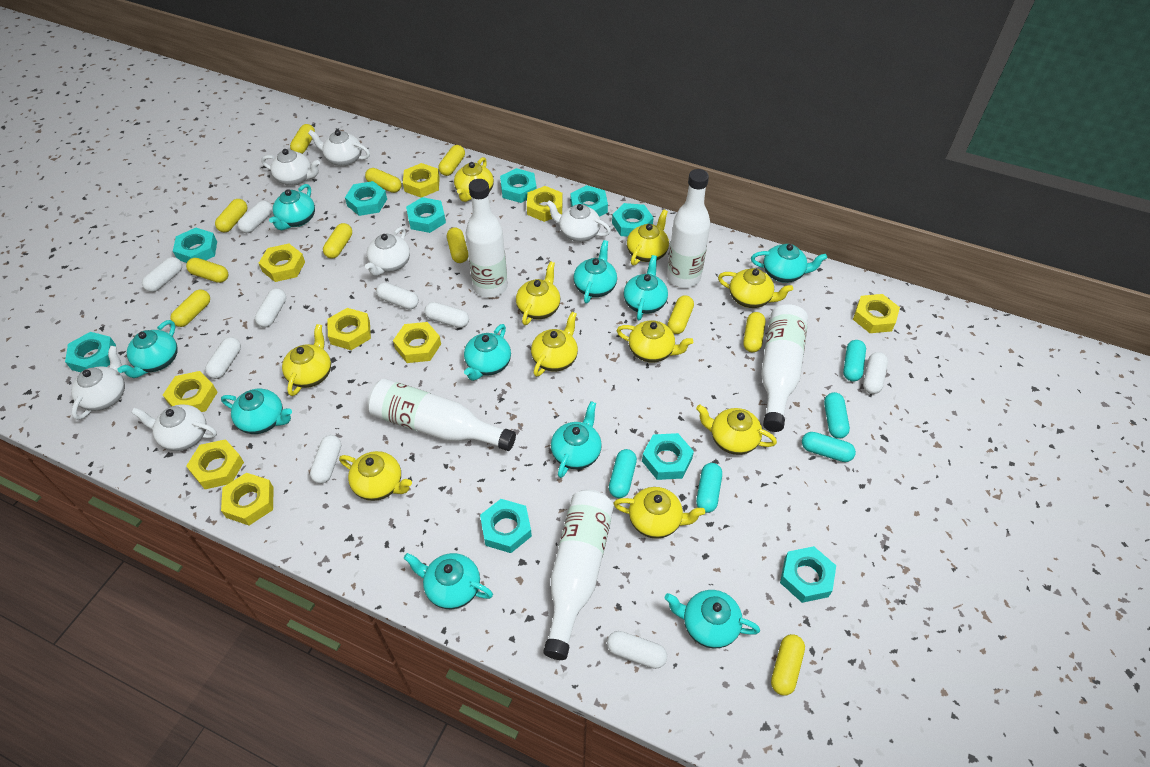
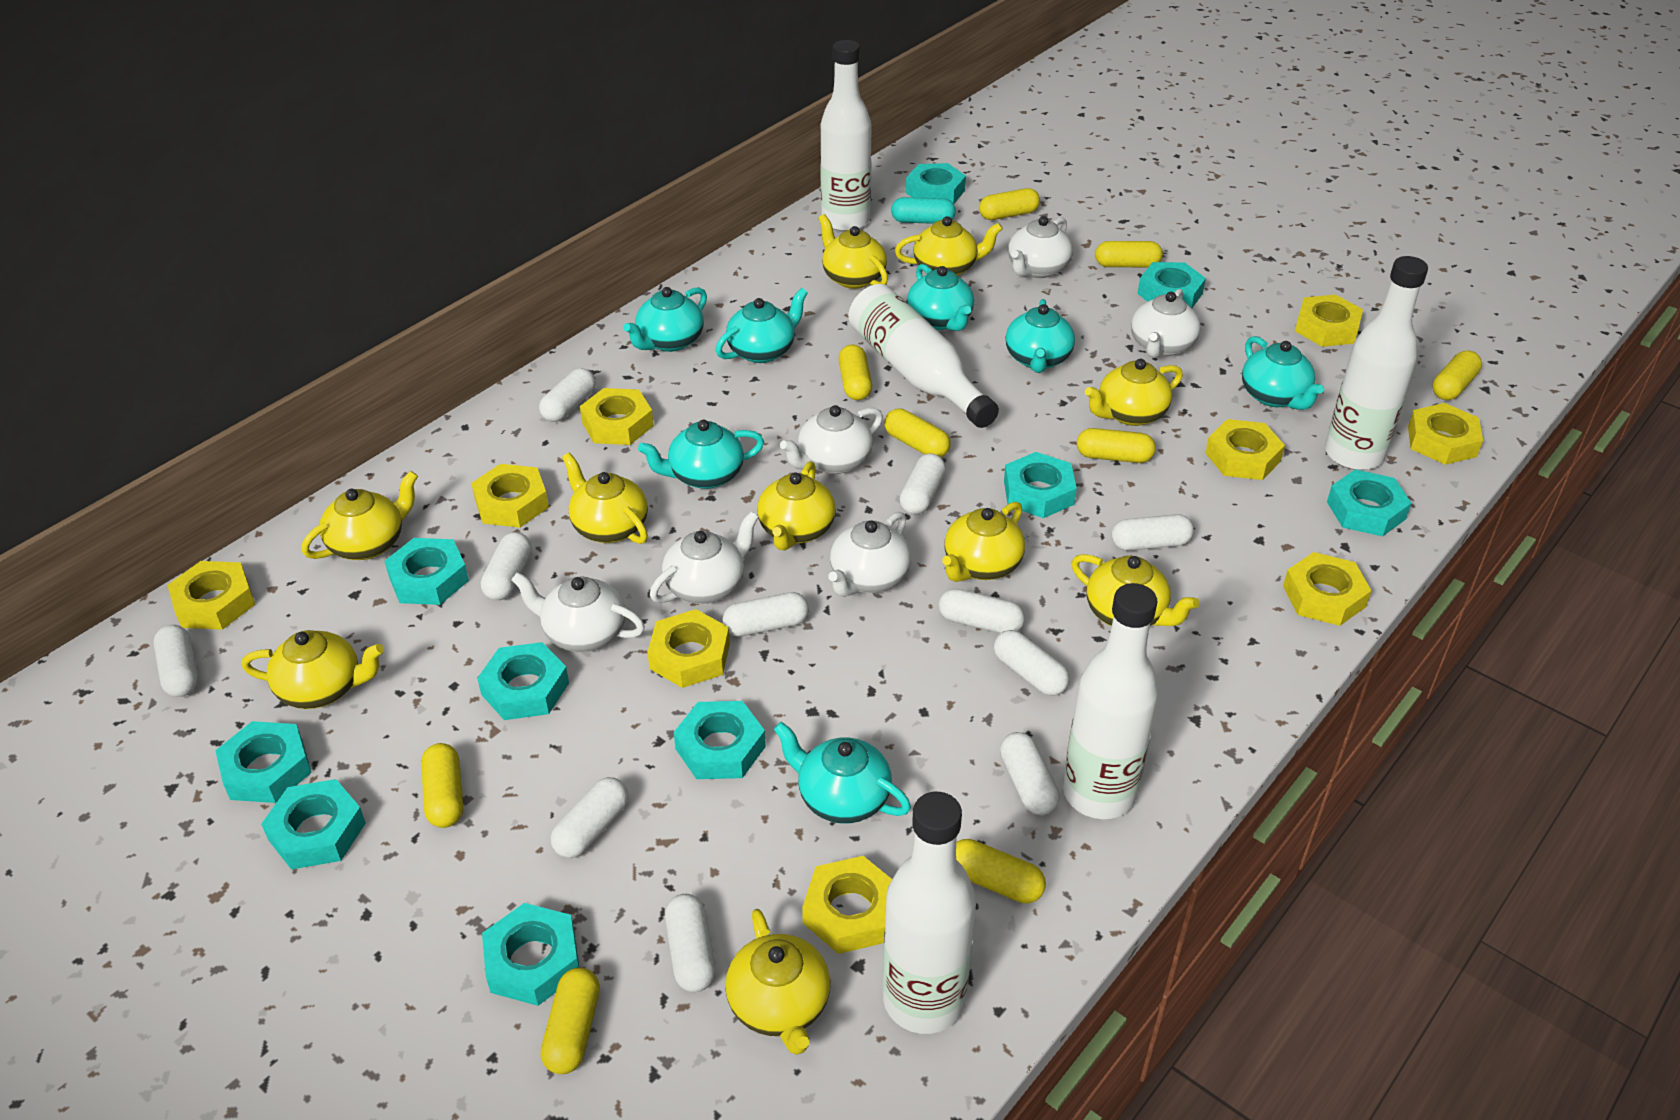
turquoise capsule: [609,449,637,498] [696,463,722,513] [802,432,856,462] [824,392,850,439] [843,340,866,382] = 5 -> [891,197,956,224] = 1
turquoise teapot: [117,320,178,378] [221,389,292,434] [269,184,315,230] [404,553,493,609] [464,324,511,381] [551,401,602,478] [573,240,617,304] [623,255,668,320] [665,590,760,648] [751,244,827,283] = 10 -> [624,287,707,352] [638,420,764,489] [716,288,808,363] [774,722,911,823] [907,264,974,331] [1006,299,1075,373] [1242,336,1324,410] = 7
white capsule: [142,257,182,292] [205,337,241,379] [237,201,273,233] [255,288,286,328] [310,435,341,484] [376,282,419,309] [424,302,469,328] [607,631,667,669] [863,352,888,394] = 9 -> [154,625,198,697] [481,532,532,600] [539,368,596,422] [551,777,628,858] [665,894,716,992] [723,592,809,637] [900,453,946,515] [939,589,1025,633] [994,630,1069,696] [1000,732,1060,815] [1111,514,1194,551] = 11
yellow capsule: [170,290,210,327] [186,258,228,283] [215,199,247,232] [290,124,315,154] [323,223,352,259] [365,168,401,193] [439,145,465,176] [447,227,468,263] [667,295,694,334] [743,312,765,352] [771,634,805,696] = 11 -> [421,743,463,828] [541,968,600,1074] [838,344,872,400] [884,408,951,457] [956,839,1046,904] [979,188,1040,220] [1077,428,1156,463] [1095,241,1163,267] [1432,351,1482,400] = 9

